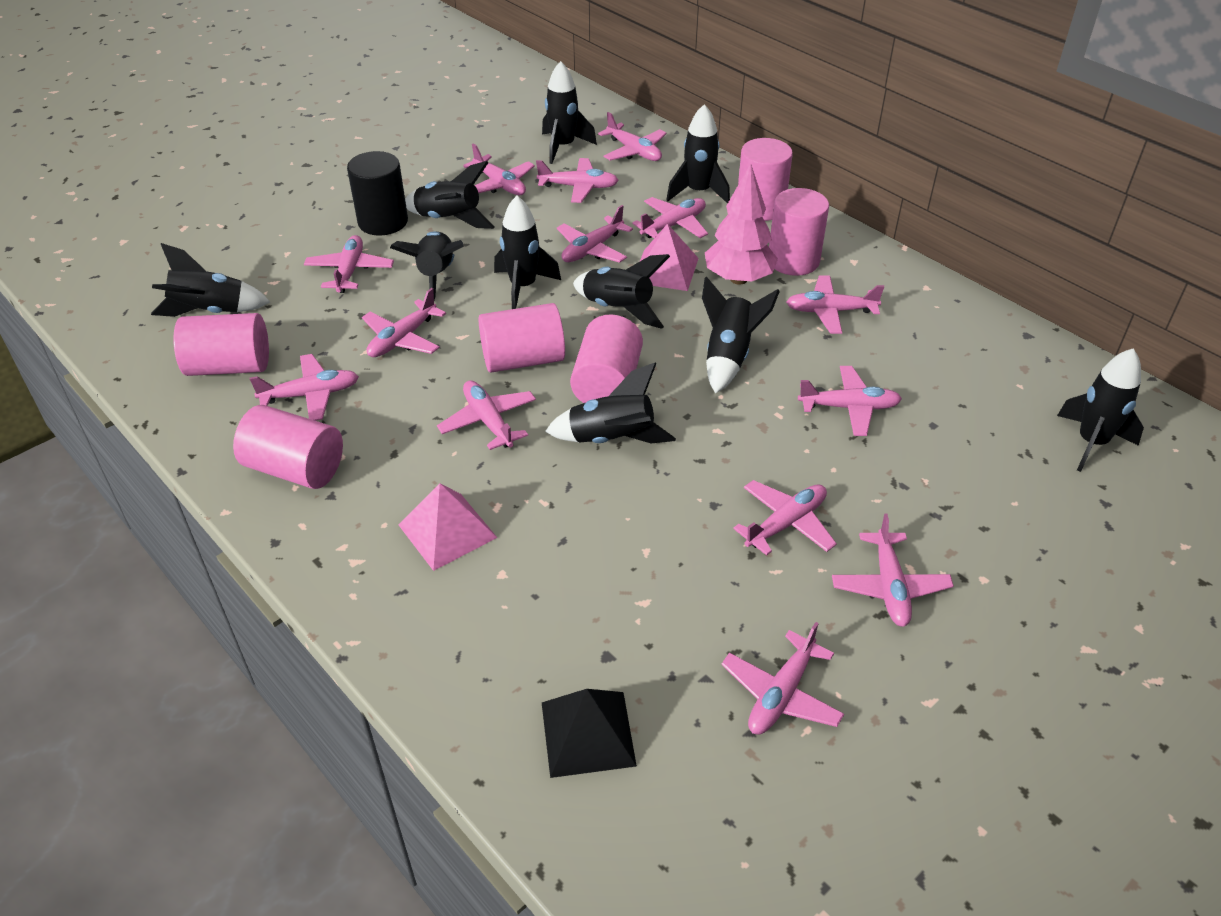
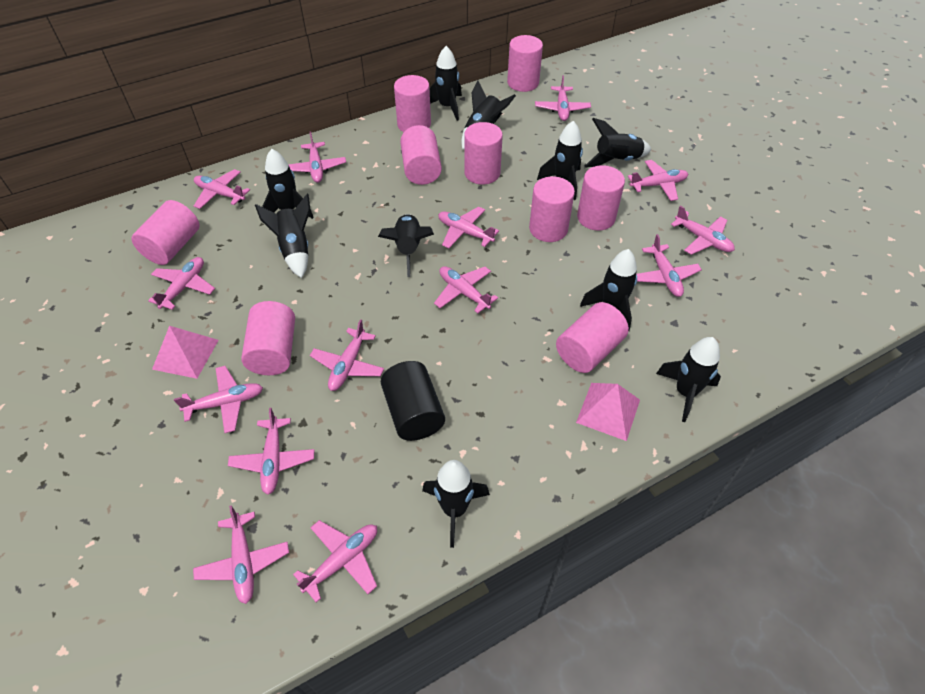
black pyramid: [542,689,637,778] = 1 -> none = 0
pink cylinder: [173,313,269,376] [233,405,343,489] [479,303,565,373] [570,315,643,403] [738,138,793,221] [769,188,829,276] = 6 -> [132,200,200,265] [241,301,295,375] [394,75,431,132] [400,125,442,185] [464,122,503,185] [507,35,543,92] [529,176,575,242] [556,302,629,373] [577,165,625,231] = 9
pink tree: [705,163,778,285] = 1 -> none = 0

